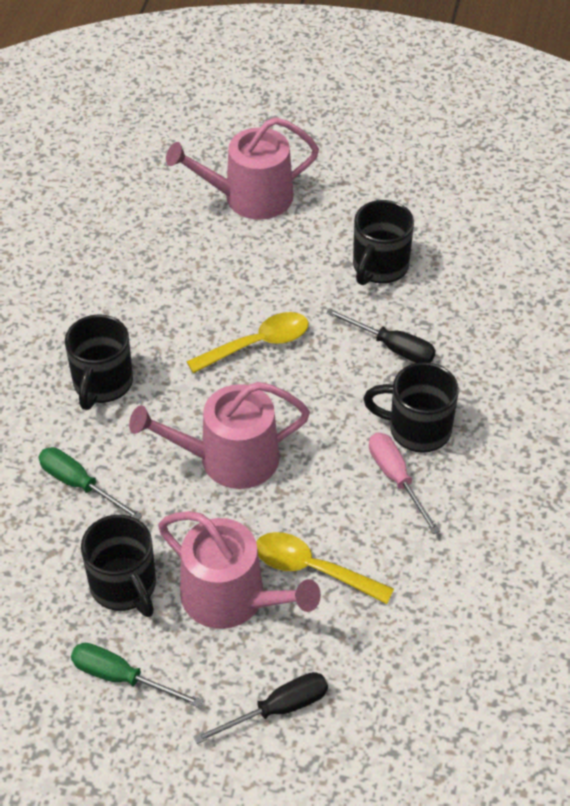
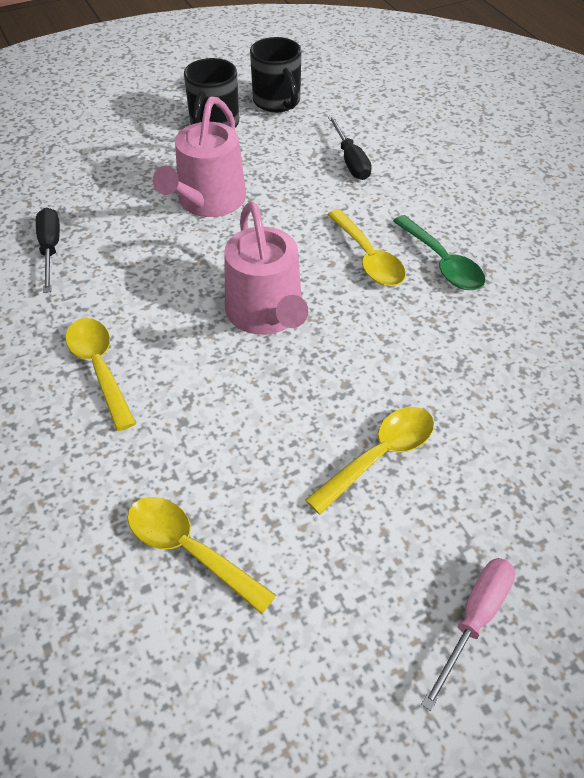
black mug: [65,314,133,410] [81,515,156,617] [353,200,414,285] [363,362,459,453] = 4 -> [184,58,239,127] [250,37,301,113] = 2
green screwdriver: [38,447,143,520] [71,643,203,707] = 2 -> none = 0
green spoon: none = 0 -> [393,215,486,290] = 1
pink watering can: [129,382,310,489] [158,511,321,629] [166,117,319,220] = 3 -> [153,96,246,217] [224,202,308,335] = 2
yellow spoon: [186,312,309,373] [256,532,394,604] = 2 -> [65,318,136,431] [127,497,276,614] [305,407,434,514] [327,209,406,286] = 4

